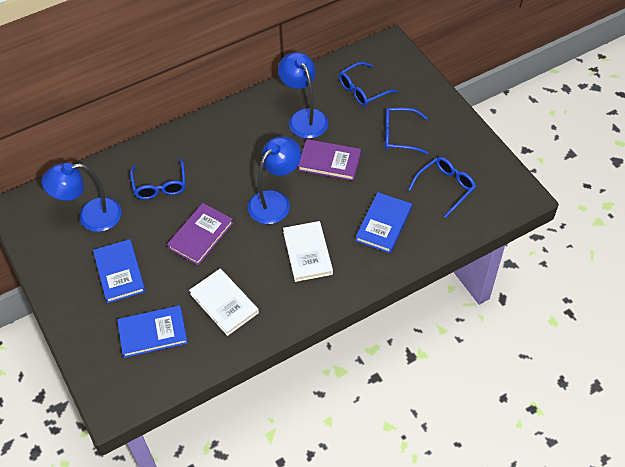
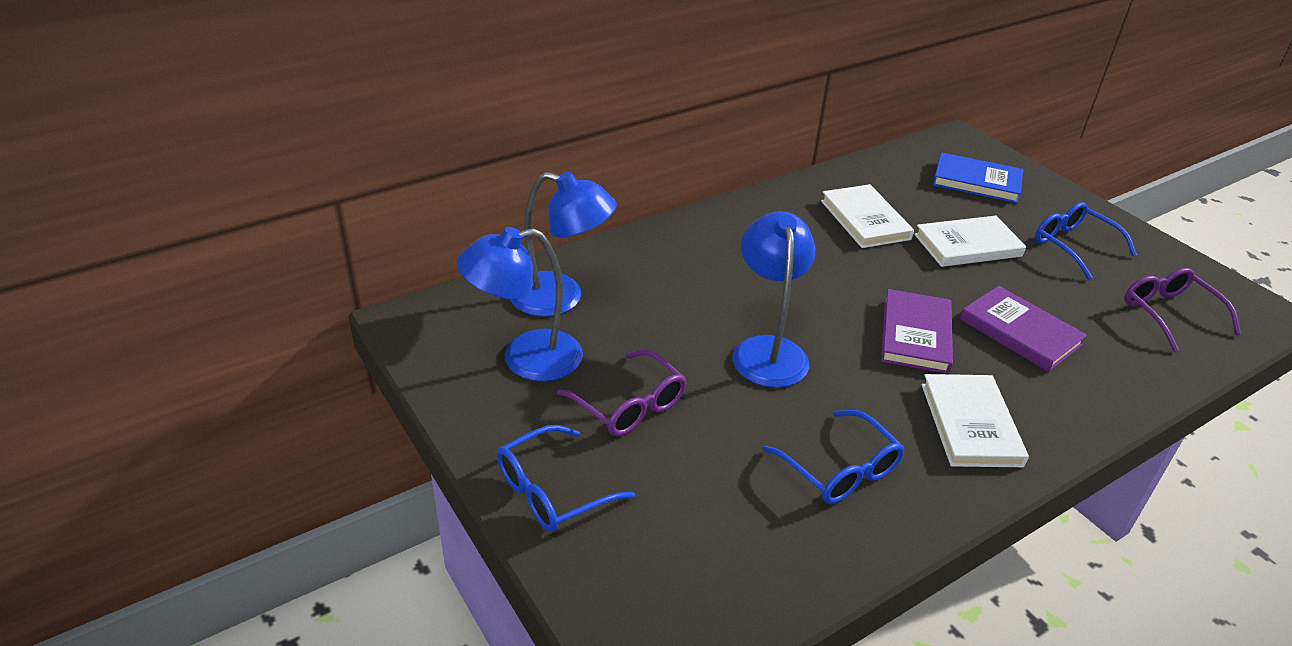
blue book: [93,239,146,303] [117,305,188,358] [356,192,412,253] = 3 -> [933,152,1023,203] = 1
blue glasses: [130,158,186,200] [339,62,398,106] [385,108,428,154] [408,157,476,218] = 4 -> [497,425,635,532] [763,410,905,504] [1035,202,1137,279] = 3
purple glasses: none = 0 -> [557,349,687,436] [1124,268,1241,351] = 2
white book: [189,269,259,336] [283,221,333,282] = 2 -> [821,184,914,248] [914,216,1026,267] [922,374,1029,467] = 3

